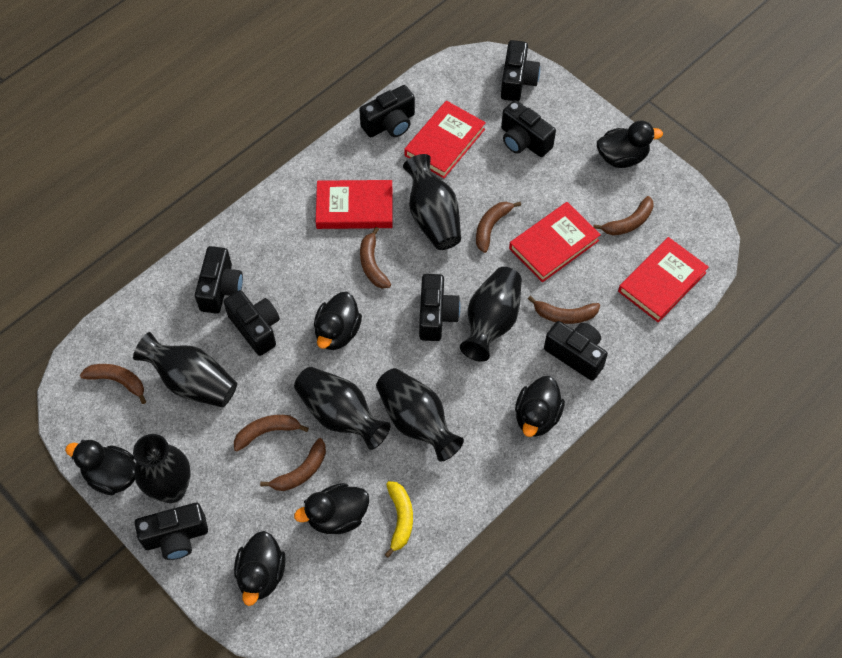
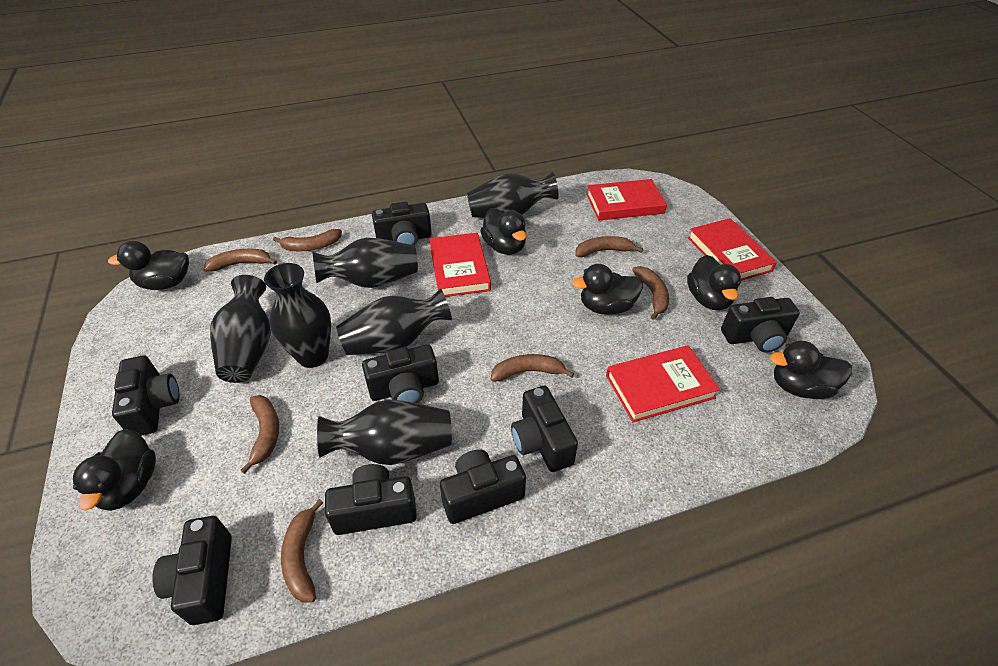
yellow banana: [384,481,413,558] = 1 -> none = 0

